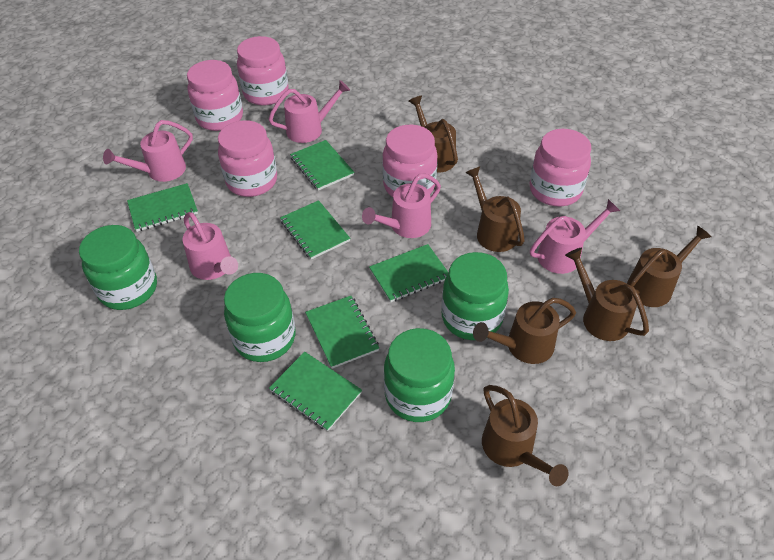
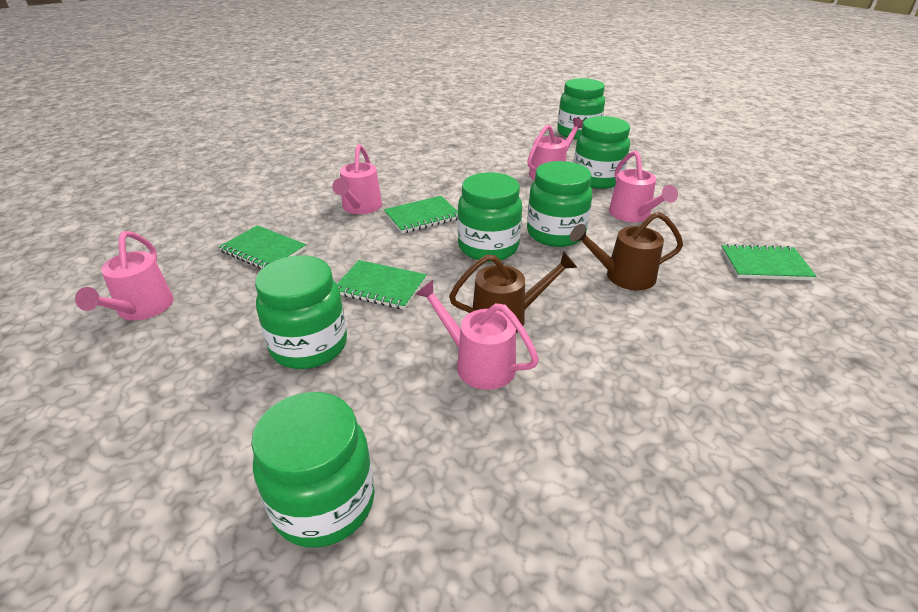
brown watering can: [409,96,458,173] [465,166,525,252] [473,298,576,364] [482,385,569,486] [565,248,649,341] [627,226,712,307] = 6 -> [449,251,577,333] [570,212,683,290] = 2
green jar: [79,225,157,310] [224,273,295,362] [384,328,455,422] [441,252,509,340] = 4 -> [251,392,375,548] [255,255,347,369] [458,172,522,262] [527,161,592,247] [557,78,605,140] [574,116,630,189] = 6
green notebook: [127,183,198,232] [269,352,362,431] [280,200,350,260] [290,140,354,190] [305,296,379,369] [369,244,449,302] = 6 -> [219,225,306,269] [337,260,427,310] [384,196,458,234] [721,244,817,280] = 4
pink jar: [187,60,243,131] [218,120,277,197] [237,36,288,105] [382,125,437,197] [529,129,591,206] = 5 -> none = 0

